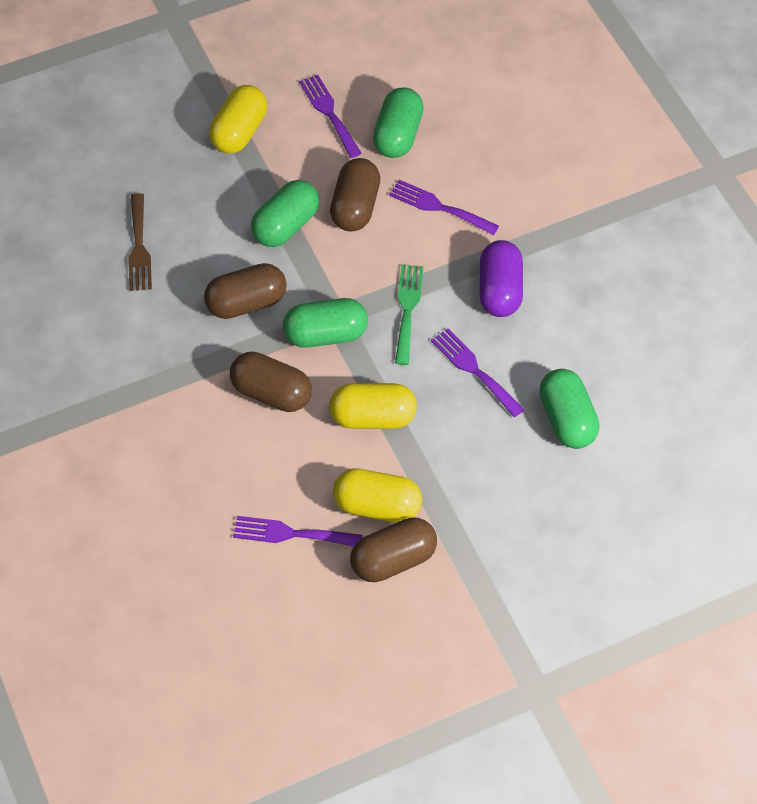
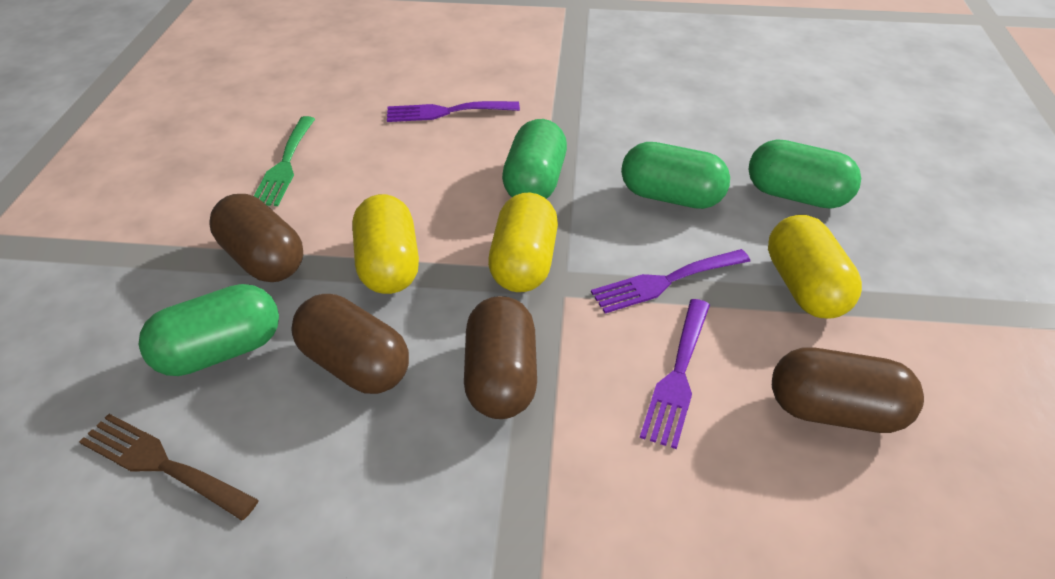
purple capsule: [479,240,523,317] = 1 -> none = 0
purple fork: [233,516,362,546] [299,75,362,158] [389,180,499,235] [431,329,524,417] = 4 -> [387,101,520,122] [591,249,750,314] [640,299,710,449] = 3

